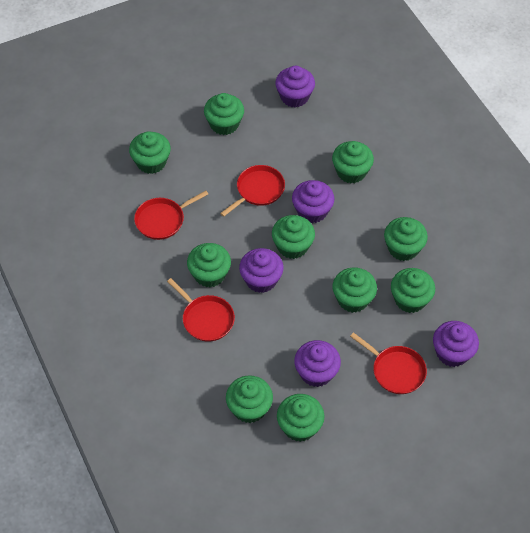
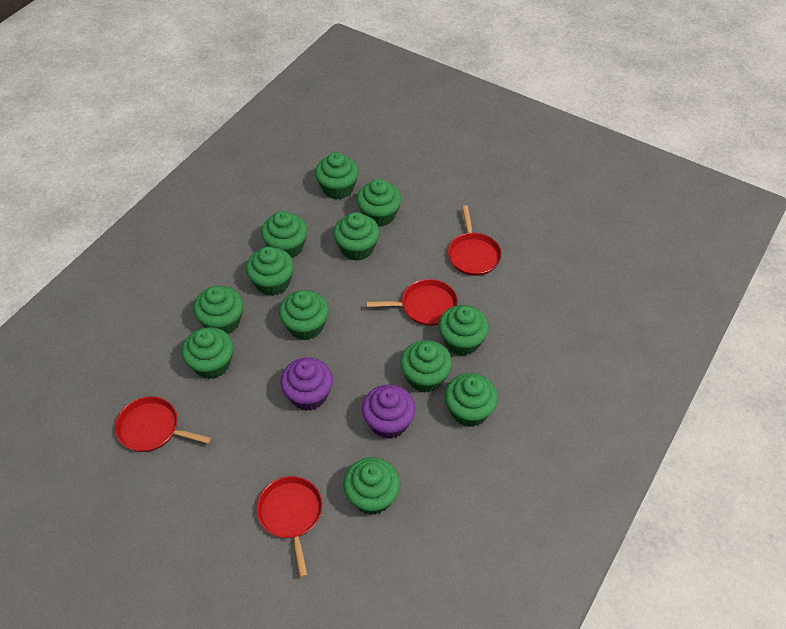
green cupcake: [129,131,171,174] [187,243,231,288] [204,93,244,135] [226,375,273,423] [272,215,315,259] [277,394,325,442] [332,141,374,183] [333,267,377,313] [384,217,428,261] [391,268,435,313] = 10 -> [182,327,233,379] [194,286,243,334] [246,247,294,296] [261,211,308,258] [279,290,329,340] [315,152,359,199] [333,212,380,261] [344,457,400,515] [357,179,402,227] [401,340,452,393] [439,305,489,356] [445,373,498,427] = 12
purple cupcake: [239,248,284,293] [275,66,315,108] [292,180,335,224] [294,340,341,387] [433,321,479,367] = 5 -> [280,357,333,411] [362,384,416,439] = 2

